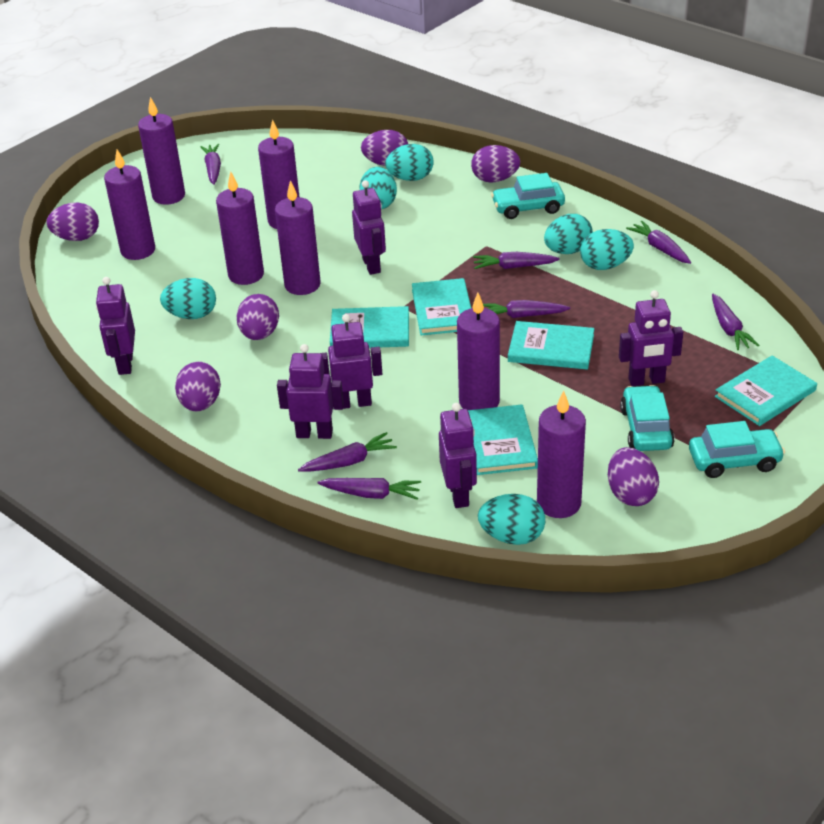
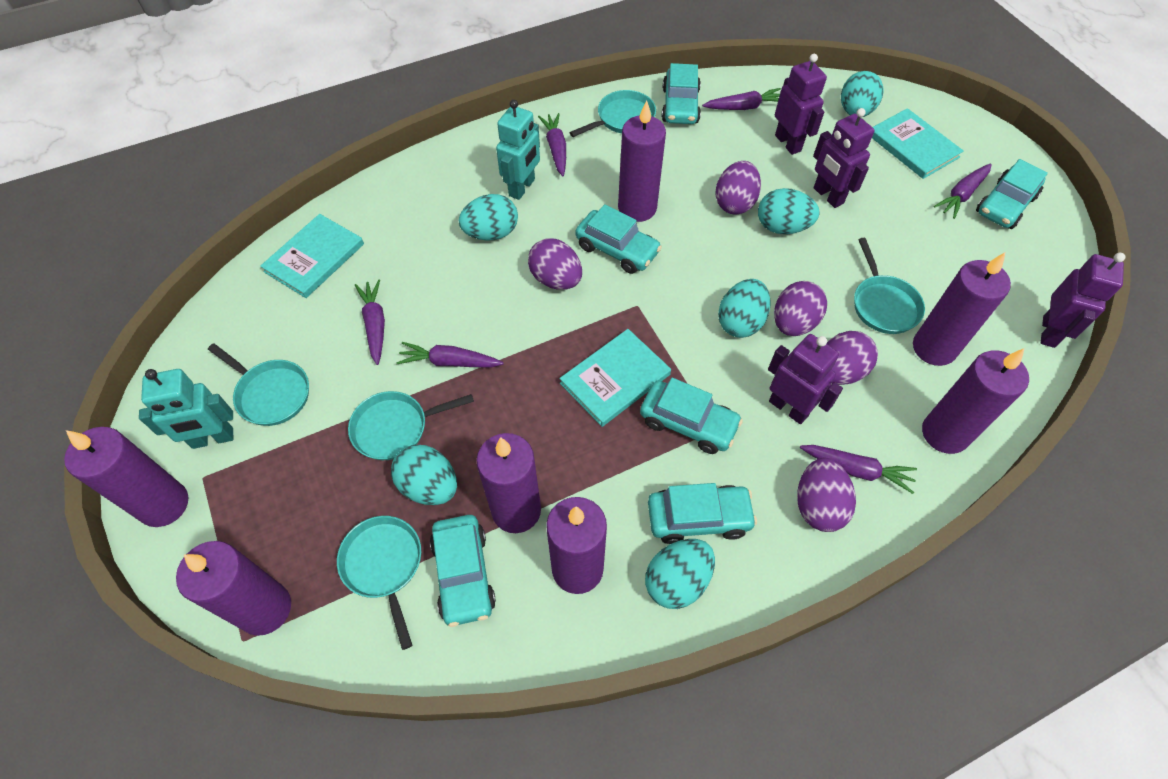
purple carrot: [200,144,221,185] [298,432,397,472] [318,478,421,500] [473,252,560,269] [483,300,570,318] [626,221,691,264] [712,294,759,350] = 7 -> [355,279,385,365] [396,342,504,368] [538,113,566,176] [702,88,781,110] [800,445,917,494] [934,164,992,219] = 6
purple egg: [47,203,99,241] [175,362,221,411] [237,294,279,340] [361,130,408,166] [471,145,520,183] [608,447,659,506] = 6 -> [528,238,582,290] [715,161,761,214] [774,281,827,336] [797,458,856,532] [827,331,878,385] = 5
purple robot: [96,277,135,375] [277,344,344,439] [320,314,382,409] [352,180,386,275] [439,403,477,508] [619,290,683,386] = 6 -> [768,334,843,424] [775,54,827,155] [813,108,875,208] [1041,253,1125,348] = 4
turquoise book: [330,306,409,348] [412,278,471,335] [468,404,538,475] [508,321,594,370] [715,355,817,426] = 5 -> [260,214,364,298] [560,329,671,427] [872,108,964,179] = 3
turquoise car: [491,173,565,219] [620,385,675,451] [689,421,785,478] = 3 -> [430,515,496,627] [575,204,662,274] [640,378,743,454] [648,483,757,544] [661,63,701,124] [976,159,1048,229] = 6
turquoise pan: none = 0 -> [208,343,309,426] [337,516,421,650] [348,391,474,460] [569,90,656,137] [854,238,925,334] = 5
turquoise robot: none = 0 -> [139,369,233,449] [496,100,540,200] = 2

